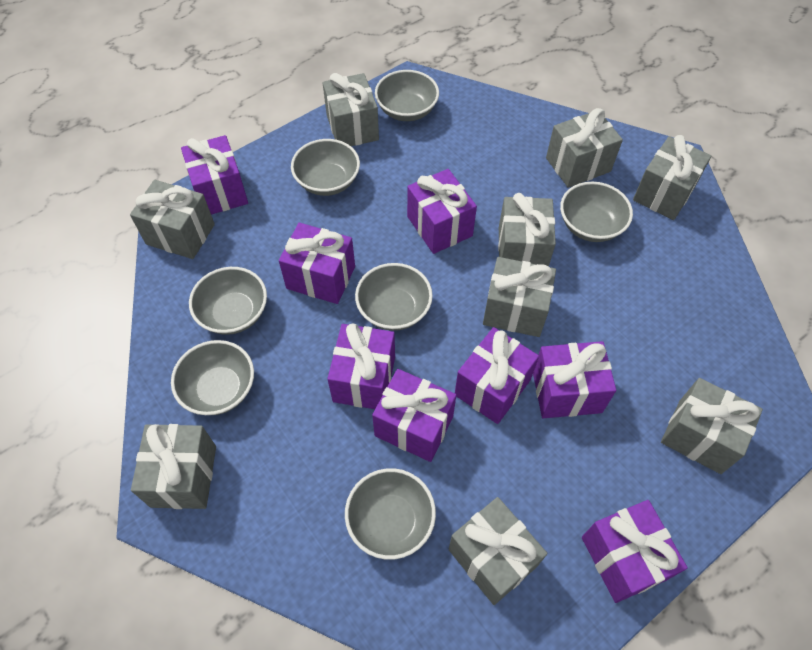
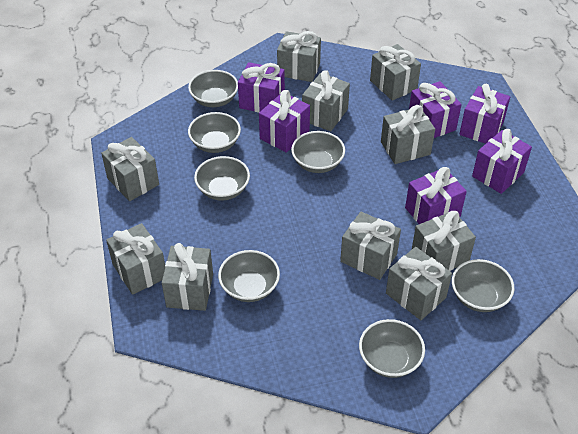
grey gift: [130,180,215,259] [131,424,216,509] [323,73,379,146] [449,497,547,605] [483,257,556,337] [498,193,556,267] [546,108,623,188] [633,135,711,220] [661,378,763,474] = 9 -> [101,137,159,201] [106,223,165,295] [162,243,213,311] [277,31,321,82] [302,70,350,131] [340,212,401,280] [370,44,421,101] [381,105,435,164] [386,247,452,320] [412,211,476,271] = 10
purple gift: [181,135,248,215] [279,223,355,304] [327,323,395,409] [372,369,456,462] [407,169,477,254] [455,327,539,424] [533,341,616,418] [582,500,688,603] = 8 -> [238,62,285,113] [259,90,310,153] [405,167,467,224] [409,81,462,138] [459,84,510,144] [472,129,532,194] = 6

